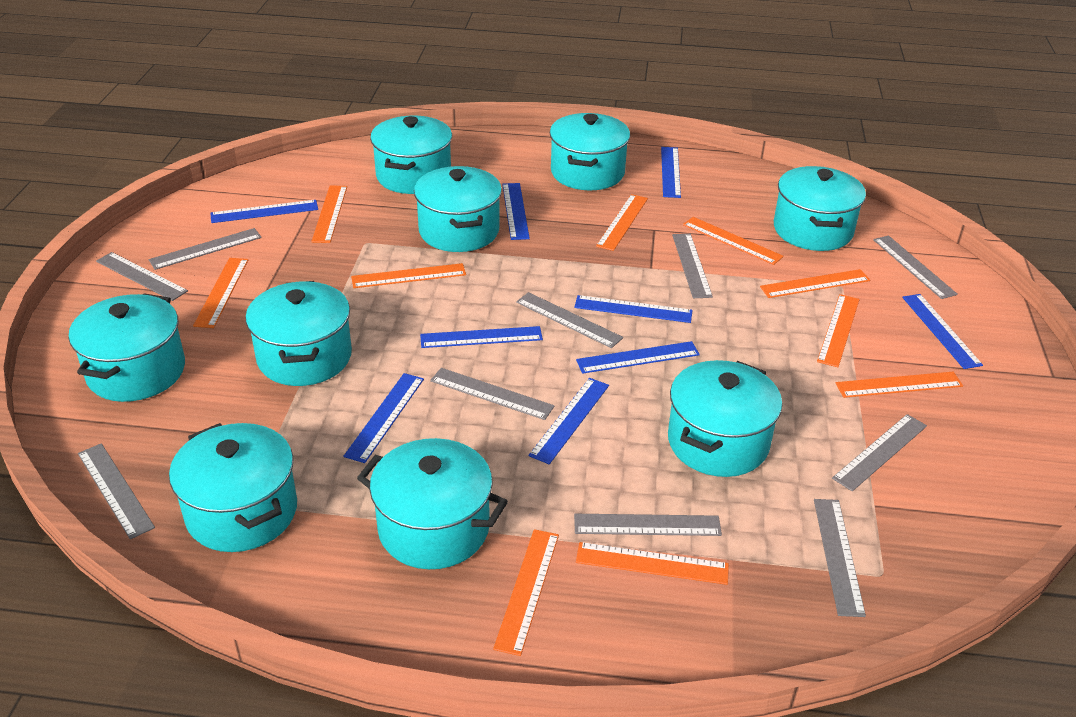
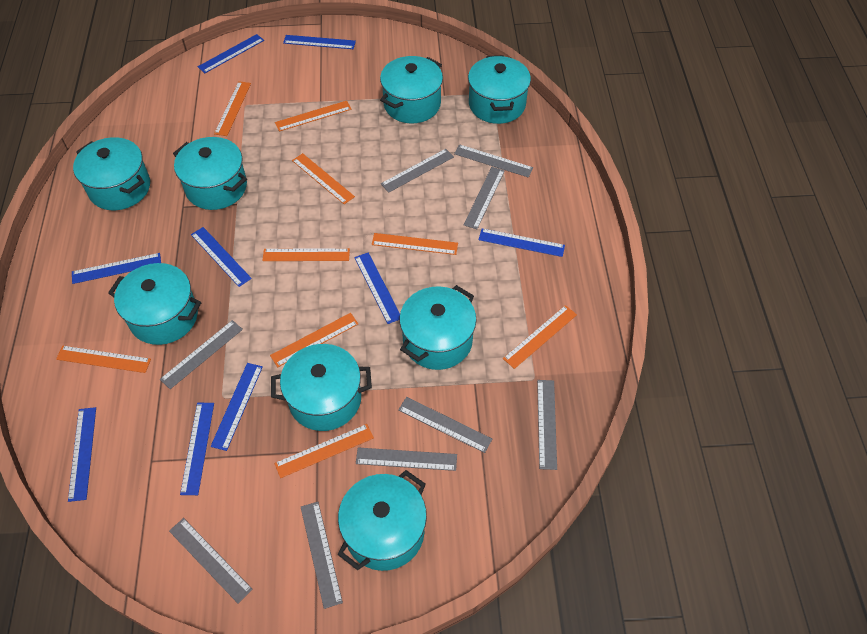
grey ruler: [78,443,155,539] [96,252,188,301] [149,228,262,270] [430,368,555,420] [516,292,623,348] [574,514,722,536] [672,234,713,298] [814,499,866,617] [832,414,927,491] [873,235,958,299] = 10 -> [160,320,243,389] [169,518,253,604] [301,502,343,609] [356,447,457,471] [381,149,454,193] [398,397,492,453] [454,144,533,178] [464,167,505,229] [537,380,557,470] = 9
orange ruler: [193,258,248,328] [311,185,347,243] [351,263,466,288] [493,529,559,656] [576,542,729,585] [596,194,648,251] [683,217,784,265] [760,269,870,298] [817,294,860,367] [836,372,963,398] = 10 -> [56,346,151,373] [214,81,251,136] [262,248,350,261] [270,313,358,367] [274,424,374,478] [275,101,351,132] [292,153,355,204] [372,233,458,255] [503,305,577,369] = 9
turquoise pot: [69,293,185,402] [169,423,297,552] [245,281,352,386] [357,438,508,569] [370,115,452,194] [414,166,502,252] [550,113,630,190] [668,360,782,477] [774,166,866,251] = 9 -> [73,137,150,210] [108,263,201,345] [173,137,247,210] [271,344,372,431] [338,470,427,571] [380,56,443,123] [399,285,477,370] [468,55,531,124] = 8

